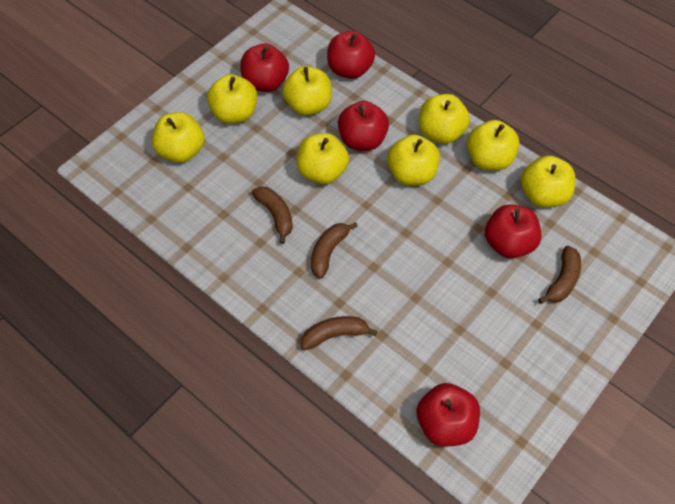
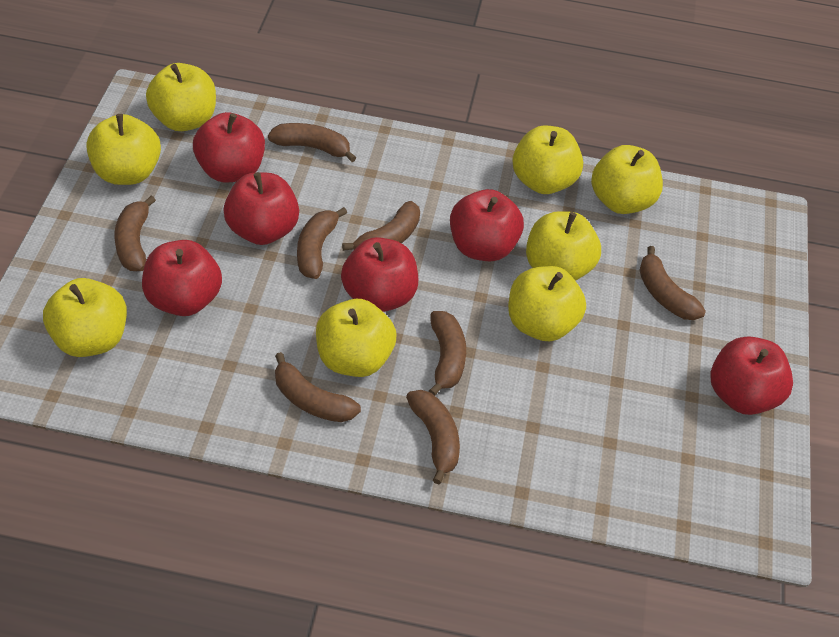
brown banana: [252,187,293,244] [301,316,378,351] [311,222,358,279] [538,246,581,304] = 4 -> [114,196,156,271] [268,123,356,162] [275,352,361,422] [297,207,347,279] [342,201,420,251] [406,390,460,484] [429,311,466,395] [639,246,706,320] = 8
red apple: [240,43,289,92] [327,31,375,79] [338,101,389,151] [417,383,480,447] [485,204,541,259] = 5 -> [142,240,222,316] [193,112,265,182] [223,172,299,245] [341,237,418,312] [450,189,524,261] [710,337,793,415] = 6

